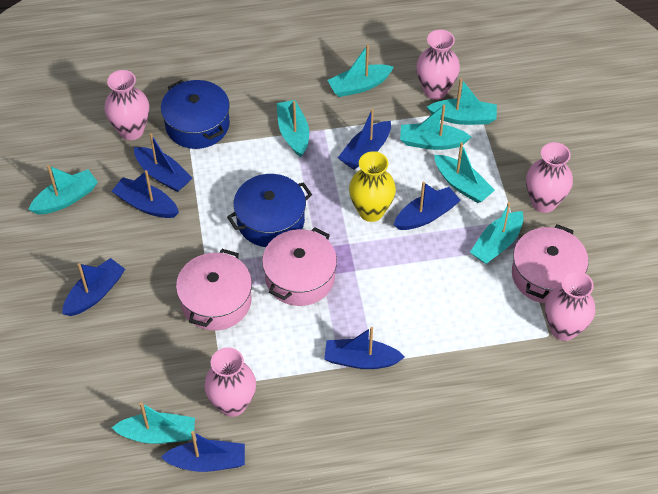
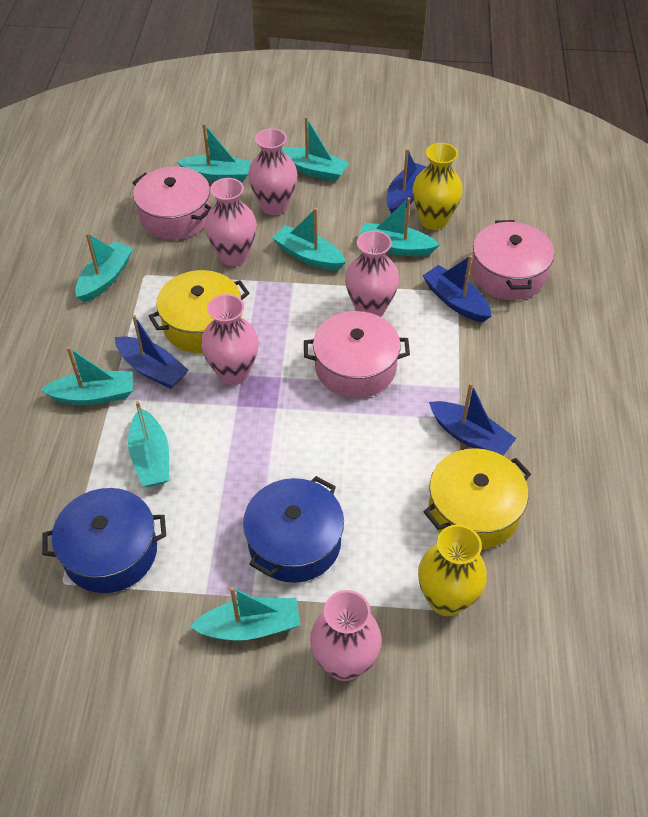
blue boat: [62,258,125,316] [112,170,179,218] [134,133,192,192] [161,431,245,472] [324,327,405,369] [338,109,391,170] [394,182,461,230] = 7 -> [115,315,189,389] [387,149,426,214] [422,255,491,322] [429,382,516,456] = 4
yellow pot: none = 0 -> [149,270,249,353] [424,448,531,549] = 2
yellow vase: [349,151,396,222] = 1 -> [413,143,463,230] [418,525,487,616] = 2

